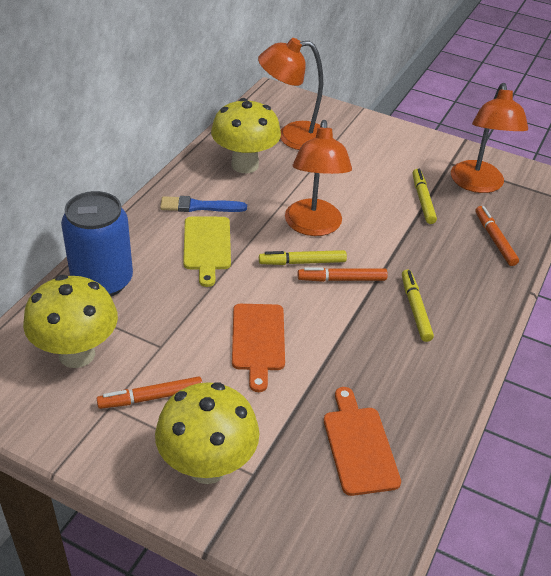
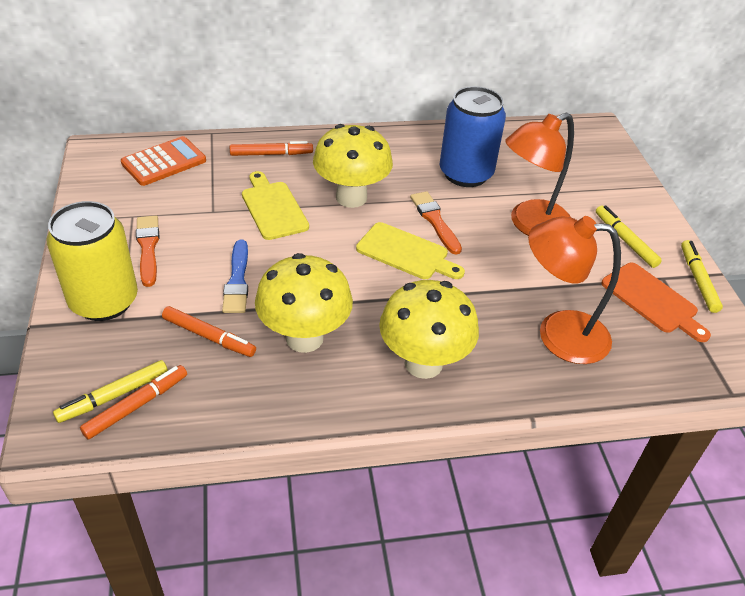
orange brush: none = 0 -> [136,216,159,287] [410,191,462,255] = 2
orange calculator: none = 0 -> [121,136,206,186] = 1
orange cutting board: [232,304,285,392] [324,387,401,496] = 2 -> [601,263,711,342] = 1
orange lamp: [258,38,323,150] [285,120,352,236] [451,83,528,193] = 3 -> [505,113,574,236] [528,216,621,364] = 2
yellow can: none = 0 -> [47,201,138,321] = 1
yellow cutting board: [183,217,231,287] = 1 -> [242,171,309,240] [356,222,465,279] = 2

